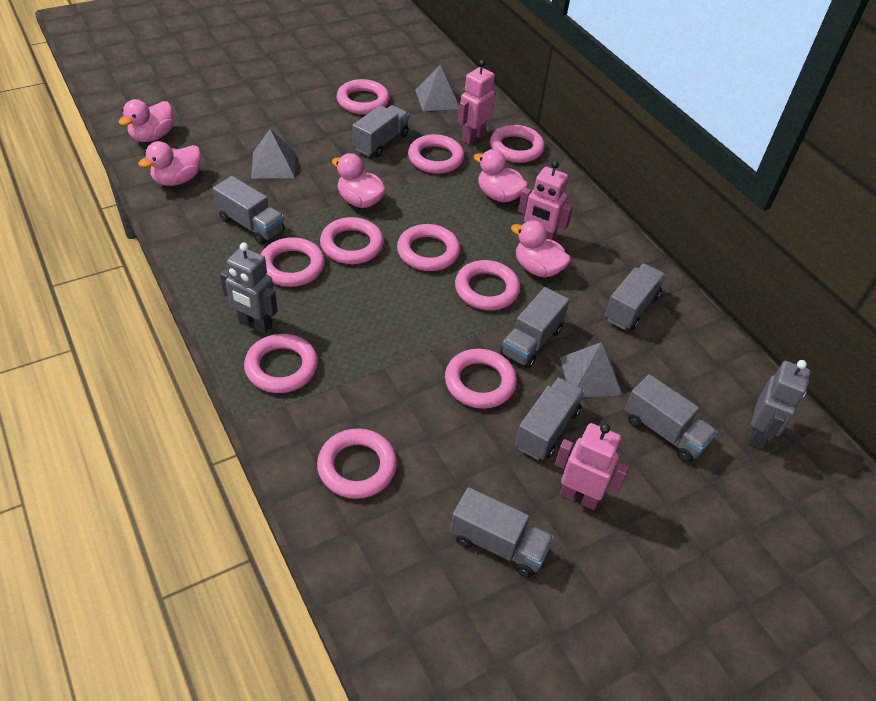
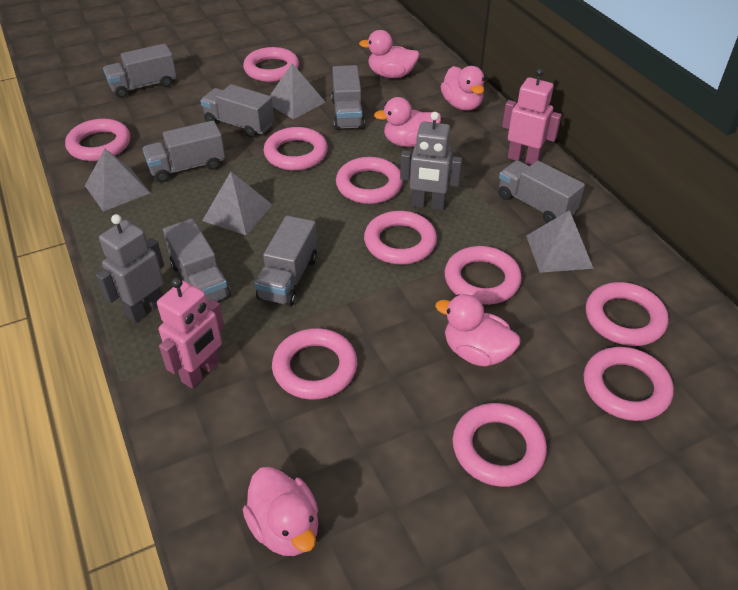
grey pyramid: [251,129,296,178] [415,65,459,111] [560,342,622,398] = 3 -> [85,149,150,212] [202,172,272,235] [270,63,326,119] [526,210,594,273] = 4
pink robot: [457,60,495,145] [518,161,573,241] [555,423,629,510] = 3 -> [157,277,225,388] [502,68,562,165] = 2

